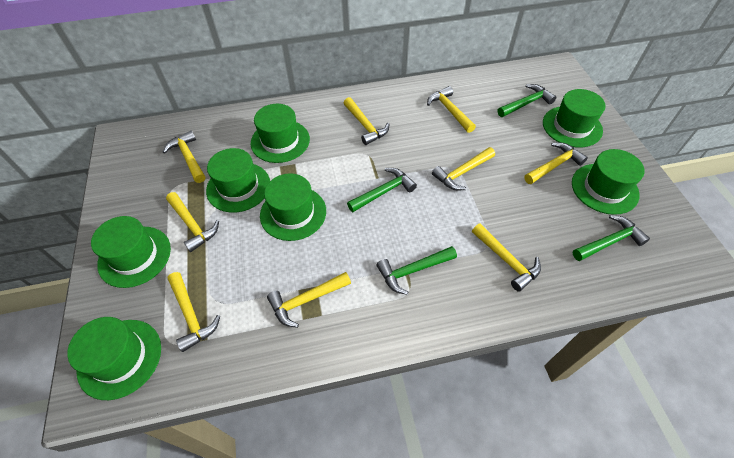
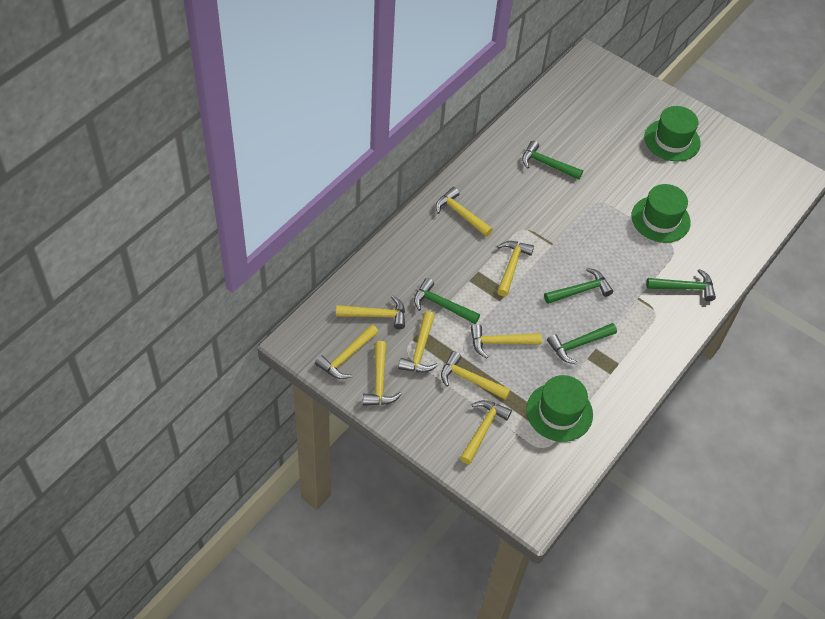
green hammer: [347,168,417,212] [377,246,457,295] [498,84,556,117] [573,215,650,261] = 4 -> [414,278,480,324] [522,140,583,180] [544,268,613,304] [547,323,617,364] [646,269,716,301] = 5
green hat: [67,317,161,400] [91,216,171,288] [206,148,270,213] [251,104,310,163] [260,173,326,241] [543,89,606,147] [572,149,645,215] = 7 -> [526,375,593,442] [631,184,691,243] [644,106,701,161] = 3

